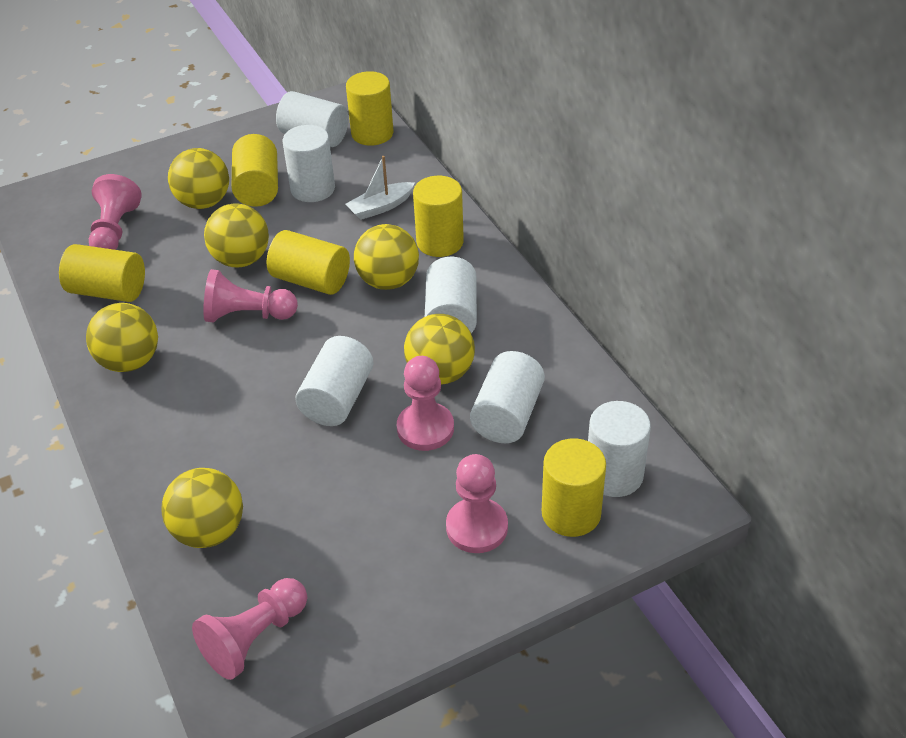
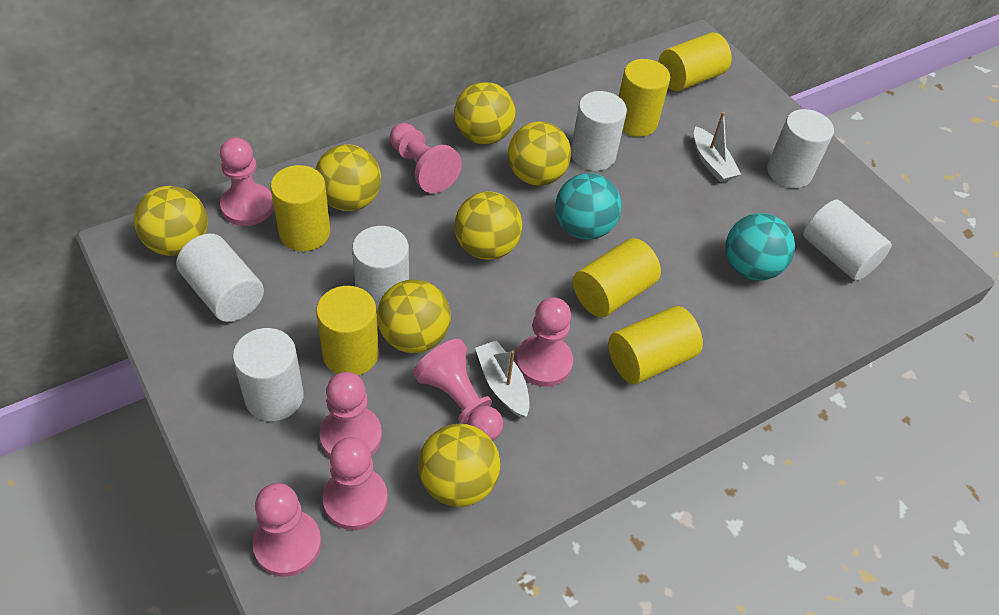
pink pawn: [89,174,142,250] [192,578,307,680] [203,269,298,323] [397,356,454,451] [446,454,508,553] = 5 -> [220,138,274,226] [253,483,321,577] [319,372,382,457] [323,437,388,530] [390,123,462,193] [413,339,503,441] [516,298,573,387] = 7
turquoise ball: none = 0 -> [555,173,622,240] [725,213,795,281] = 2
white boat: [346,156,415,220] = 1 -> [475,340,530,418] [694,112,741,182] = 2
yellow ball: [86,303,158,372] [161,468,243,548] [168,148,229,209] [204,204,269,267] [354,224,419,290] [404,314,475,385] = 6 -> [134,186,208,256] [316,144,381,211] [377,279,451,353] [418,424,501,507] [454,82,515,145] [455,192,523,260] [508,121,571,186] = 7

